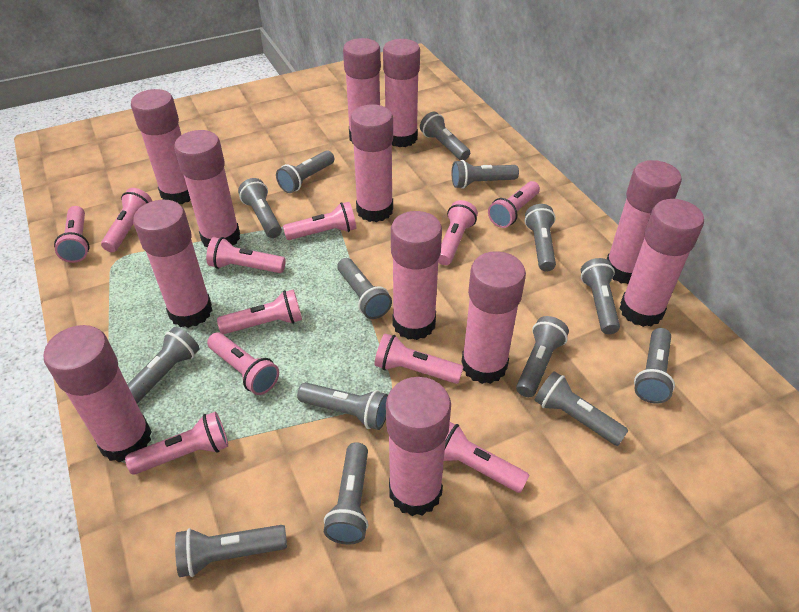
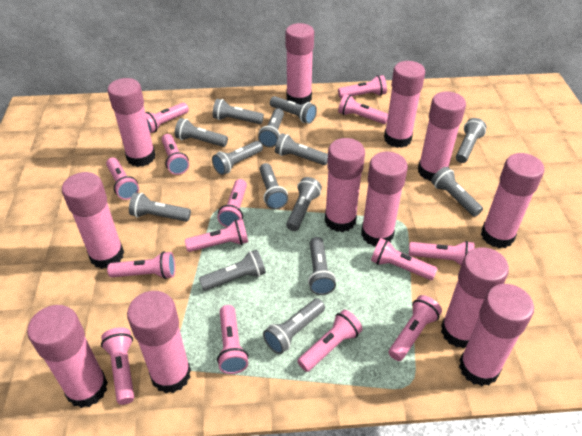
pink flashlight: [54,206,89,263] [101,188,152,252] [125,412,228,475] [206,237,286,273] [207,332,279,395] [217,289,302,334] [283,202,357,240] [374,333,463,384] [438,200,478,265] [444,422,529,493] [488,181,540,228] = 11 -> [101,327,134,405] [106,158,139,200] [107,251,175,279] [145,103,189,133] [161,134,189,175] [185,219,248,252] [217,179,247,227] [217,305,249,374] [297,309,363,372] [338,75,387,98] [338,94,388,124] [371,238,438,280] [389,295,442,361] [409,241,475,265] = 14

